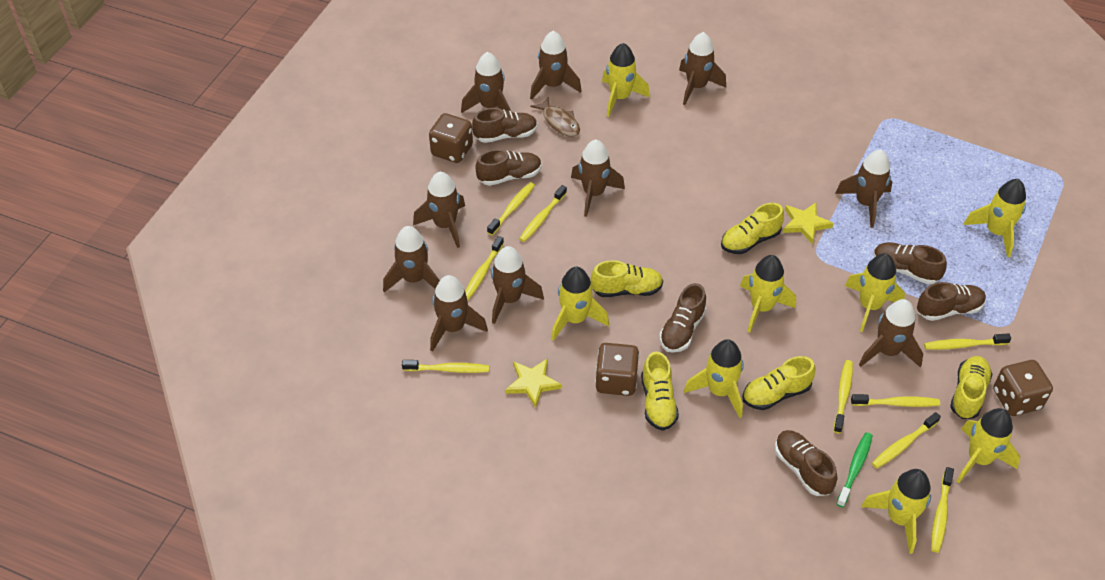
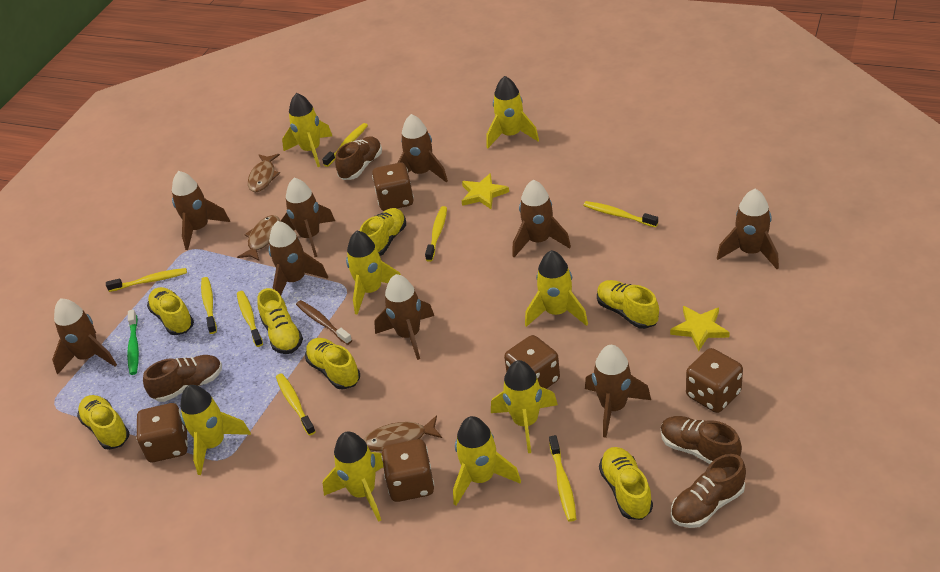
brown dice: [429,113,473,163] [595,343,639,396] [993,360,1053,416] = 3 -> [136,403,188,462] [372,162,414,211] [382,439,434,502] [504,335,560,389] [686,348,743,413] = 5
brown fish: [531,97,580,137] = 1 -> [237,215,280,261] [248,154,280,192] [363,415,442,452] = 3
brown rocket: [383,226,440,293] [413,172,465,248] [430,275,488,352] [461,52,511,113] [491,246,544,324] [530,31,582,100] [571,140,625,217] [679,32,726,105] [835,149,893,228] [859,299,923,368] = 10 -> [52,298,117,375] [172,171,230,250] [269,221,328,295] [280,178,335,257] [374,274,434,360] [398,114,448,182] [512,180,571,257] [585,345,651,438] [717,189,779,269] = 9
brown shoe: [472,108,538,143] [475,149,542,186] [659,283,706,353] [775,430,837,496] [873,242,947,284] [917,282,986,321] = 6 -> [143,355,222,402] [335,136,382,180] [661,416,742,464] [671,454,746,528] = 4
brown toothbrush: none = 0 -> [296,300,352,345] = 1
yellow shoe: [591,260,663,297] [641,351,679,431] [721,203,784,254] [742,356,816,410] [950,356,993,419] = 5 -> [77,395,130,450] [147,287,194,335] [258,288,303,354] [305,338,360,390] [360,208,406,256] [597,280,659,329] [599,447,653,520] = 7
yellow toothbrush: [402,360,489,373] [465,236,504,301] [487,182,535,235] [519,185,567,242] [834,360,853,434] [851,394,940,407] [872,412,941,468] [924,333,1011,350] [931,467,954,553] = 9 -> [106,268,187,292] [201,277,217,334] [237,291,263,347] [276,373,316,436] [322,123,368,167] [425,206,447,262] [549,435,576,522] [583,201,658,227] = 8

